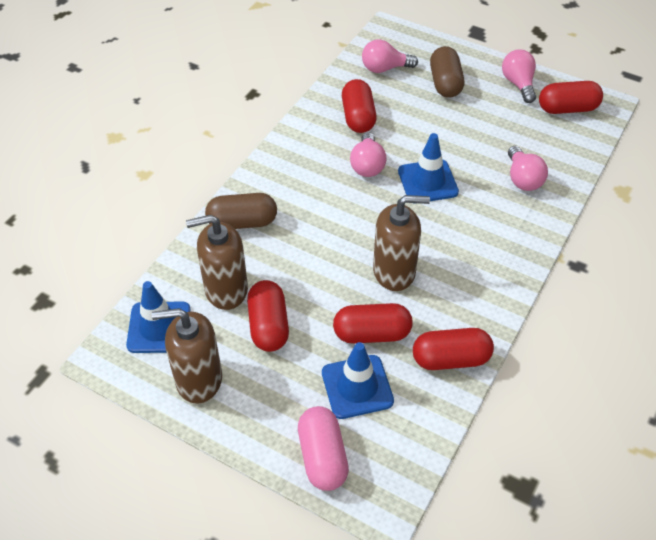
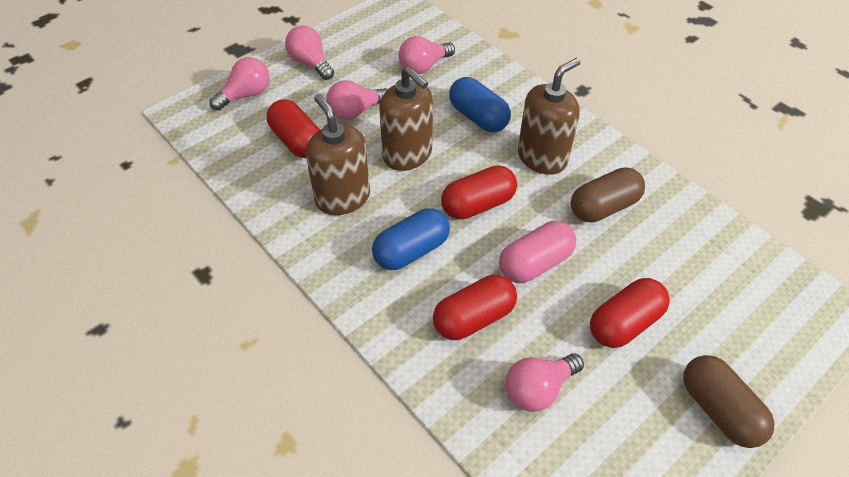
blue capsule: none = 0 -> [372,208,450,270] [449,77,511,132] = 2
blue traffic cone: [126,281,191,353] [322,342,394,419] [398,133,459,201] = 3 -> none = 0
pink light bulb: [350,132,386,177] [362,39,418,73] [502,49,536,103] [508,146,548,191] = 4 -> [209,57,270,111] [285,26,334,80] [326,80,388,120] [399,36,455,74] [505,353,584,412] = 5
red capsule: [247,280,289,352] [333,303,413,344] [342,79,377,133] [413,328,494,370] [539,81,603,114] = 5 -> [267,99,320,158] [433,274,517,340] [441,166,517,220] [590,278,670,348] = 4

